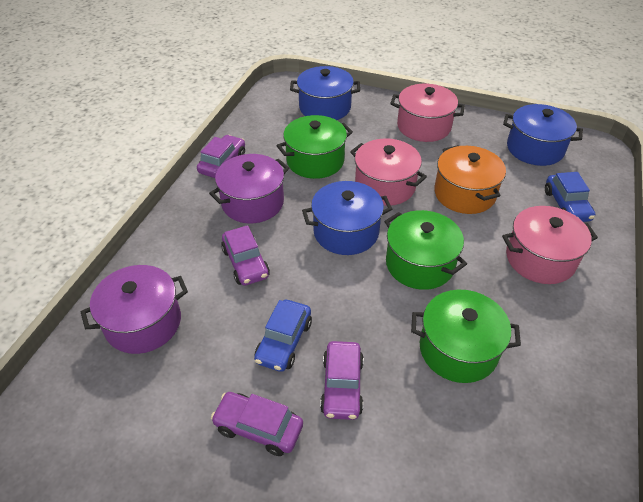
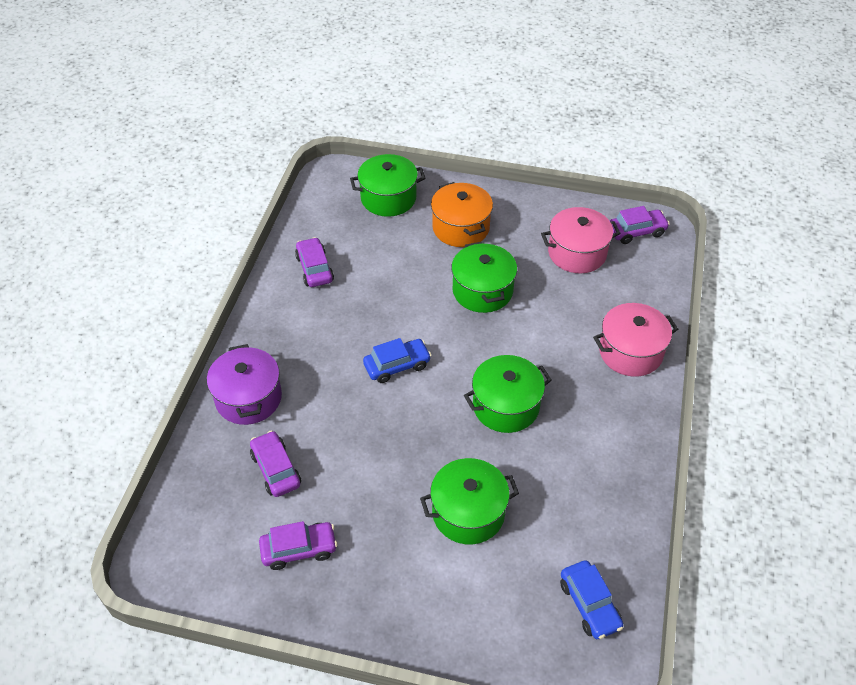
blue pot: [290,66,360,120] [302,181,392,255] [503,104,583,166] = 3 -> none = 0
green pot: [277,115,353,179] [384,210,467,290] [411,290,521,383] = 3 -> [350,154,426,217] [420,458,519,545] [451,242,517,313] [464,355,552,433] = 4
pink pot: [350,139,427,206] [390,84,465,142] [502,206,598,284] = 3 -> [541,207,621,273] [593,303,678,377] = 2
purple pot: [81,265,188,354] [209,154,289,223] = 2 -> [207,344,282,425] = 1

